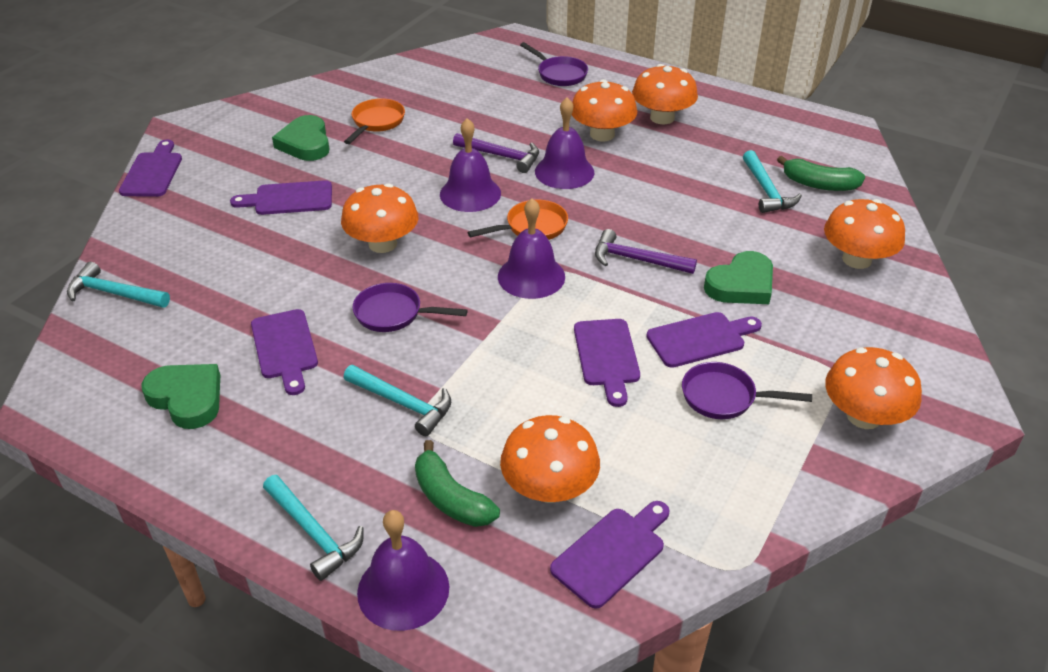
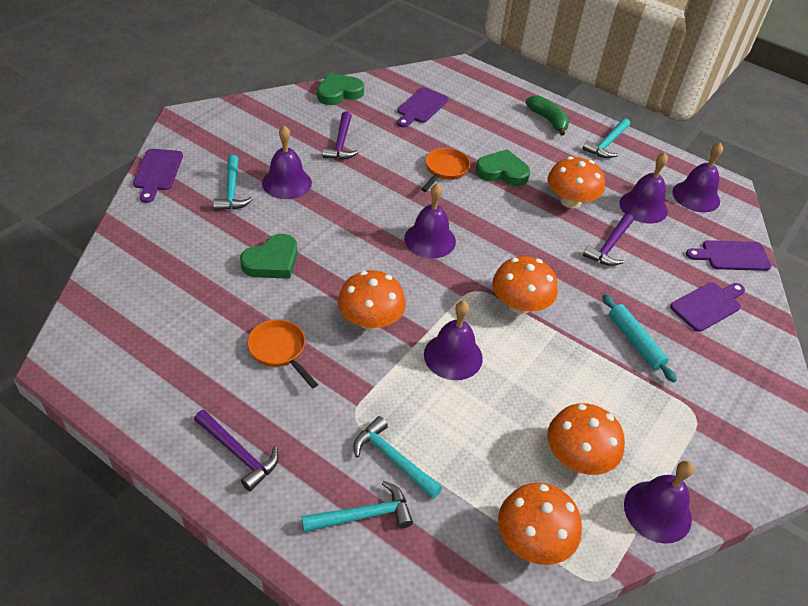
green banana: [415,440,500,527] [777,156,865,191] = 2 -> [526,95,570,136] = 1
orange mushroom: [341,183,418,253] [500,415,600,503] [572,79,637,141] [632,64,698,124] [824,199,905,269] [825,347,922,429] = 6 -> [338,270,406,330] [492,256,558,314] [498,483,582,565] [547,403,625,475] [548,156,605,208] = 5
purple bell: [357,510,449,631] [440,118,501,212] [498,198,565,299] [535,97,595,189] = 4 -> [262,126,312,199] [404,183,456,258] [424,301,483,380] [620,152,668,224] [624,461,694,544] [672,142,723,212] = 6
purple cutting board: [119,140,182,197] [230,180,332,215] [251,309,318,395] [550,501,670,609] [574,319,640,407] [646,312,762,368] = 6 -> [133,149,183,203] [397,87,448,128] [670,282,745,332] [686,240,772,271] = 4
purple hammer: [453,133,539,173] [595,229,697,274] = 2 -> [194,410,279,491] [322,111,359,159] [583,214,634,266] = 3
purple pan: [352,283,468,332] [520,42,588,86] [682,362,812,419] = 3 -> none = 0
turquoise rolling pin: none = 0 -> [602,294,677,382] = 1

